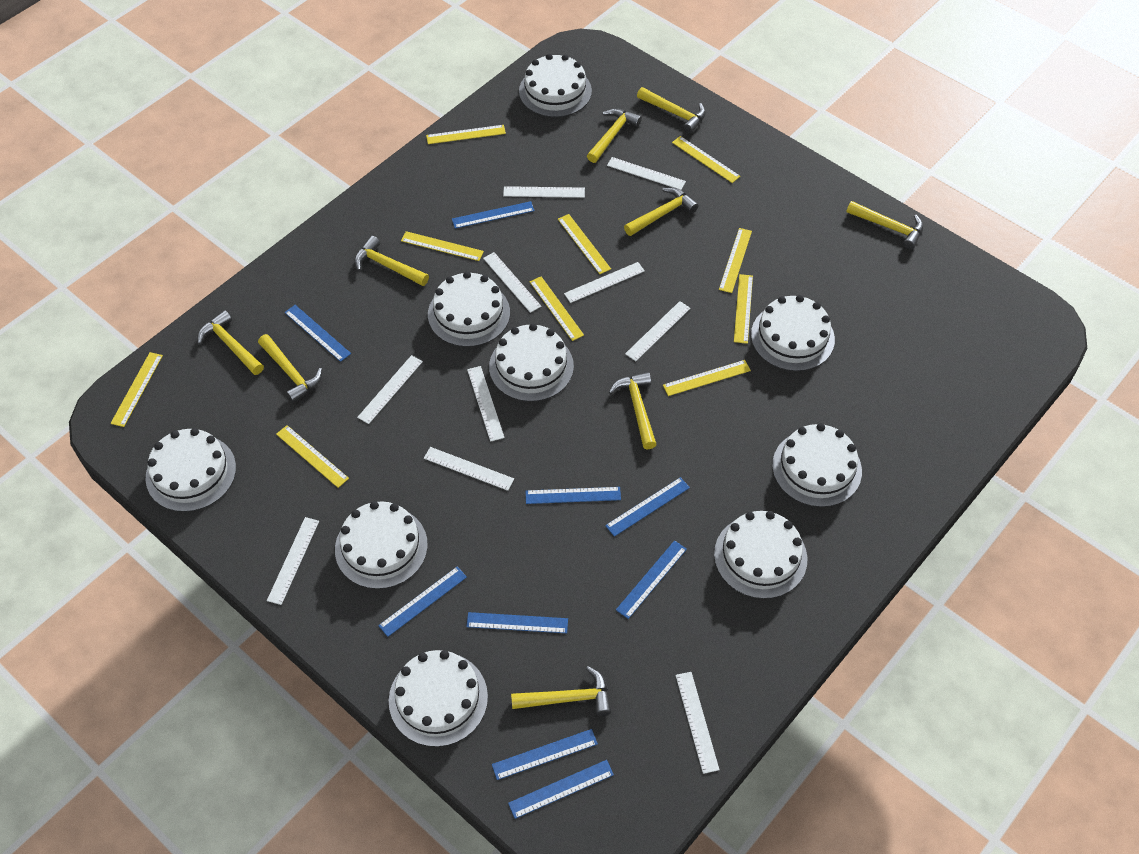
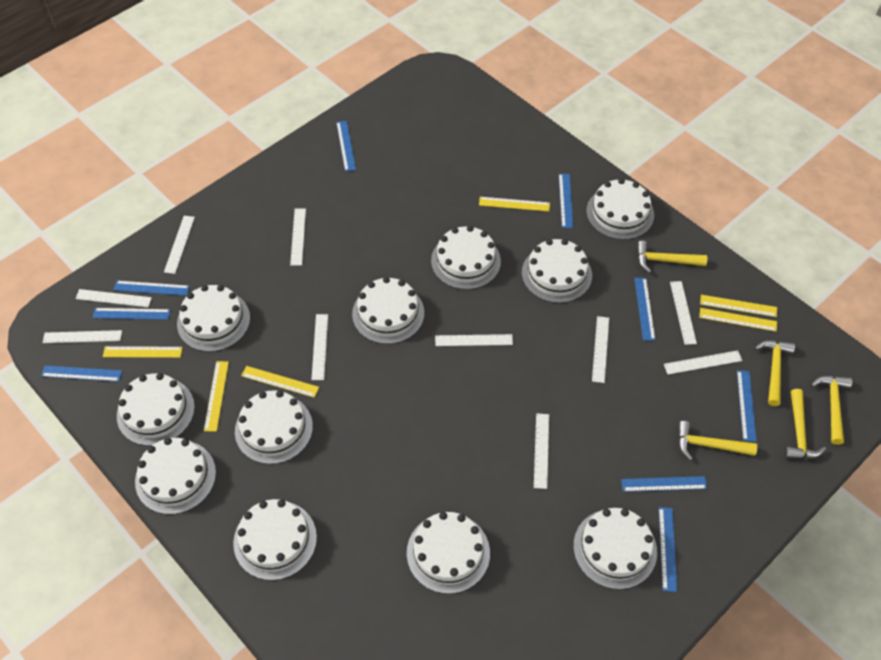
white cake: [145,428,236,512] [335,501,428,589] [389,650,488,747] [428,271,510,347] [489,323,574,402] [519,54,592,117] [714,511,807,599] [751,295,835,371] [772,423,862,507] = 9 -> [117,373,195,446] [135,438,216,514] [177,285,250,352] [233,499,317,580] [235,390,313,464] [352,277,424,344] [407,512,490,594] [431,226,501,290] [522,239,592,303] [573,508,657,589] [586,178,654,240] = 11
yellow hammer: [198,310,264,375] [258,334,322,403] [354,236,429,286] [511,666,612,716] [587,108,642,163] [609,372,657,450] [624,187,699,236] [637,87,706,134] [846,201,923,250] = 9 -> [637,241,707,273] [678,421,757,461] [755,340,795,406] [784,389,826,459] [811,376,852,445] = 5
yellow ruler: [110,352,163,427] [276,425,349,488] [401,231,484,261] [426,125,506,144] [530,276,584,341] [558,214,611,274] [663,360,751,396] [672,136,740,183] [719,228,752,293] [734,274,753,344] = 10 -> [103,346,182,358] [204,361,229,432] [241,366,319,398] [479,197,550,211] [699,308,777,332] [700,295,777,317] = 6

